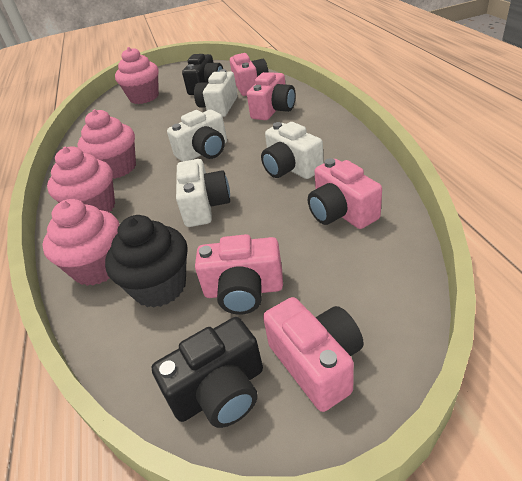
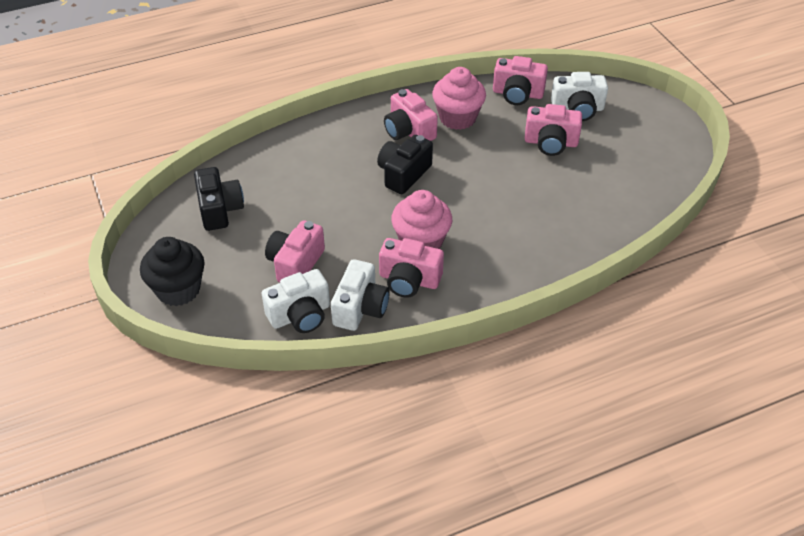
pink cupcake: [42,199,120,286] [47,146,115,212] [77,109,136,179] [115,47,159,104] = 4 -> [391,190,452,249] [432,67,486,130] = 2
white camera: [167,110,227,162] [176,159,230,227] [194,69,238,117] [261,122,324,179] = 4 -> [261,269,330,333] [331,259,390,331] [551,72,608,121] = 3

